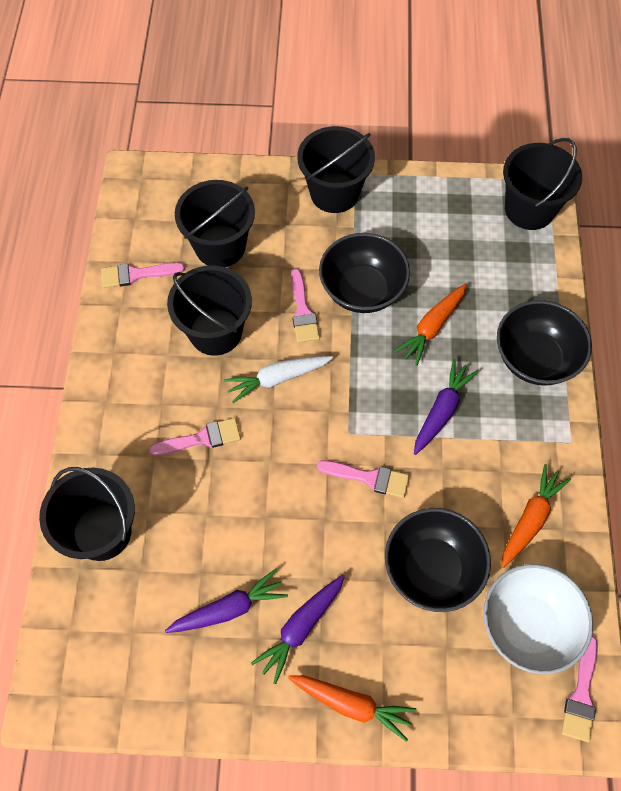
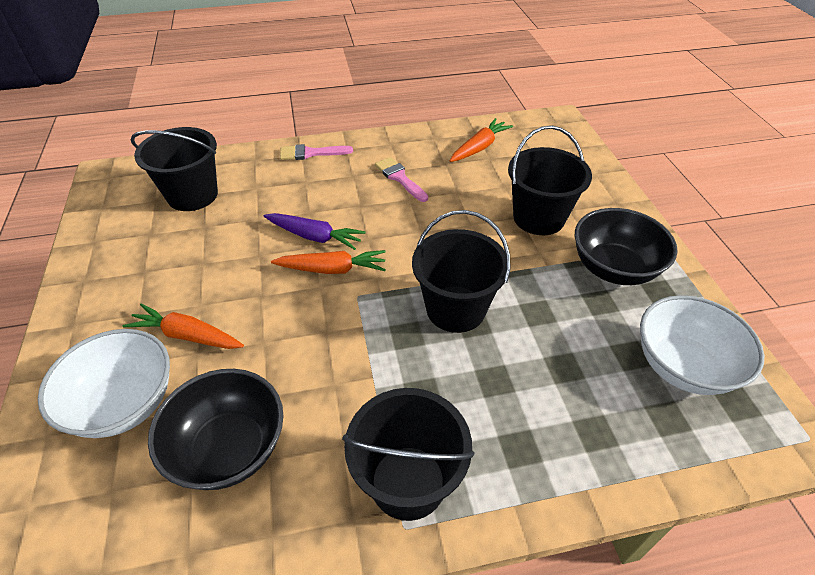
black bowl: [319,233,410,313] [385,508,491,612] [497,300,592,386] = 3 -> [148,369,283,490] [575,208,678,285] = 2
black bucket: [39,467,135,561] [167,266,252,355] [175,180,255,267] [297,126,375,213] [503,138,582,230] = 5 -> [131,127,218,211] [342,388,474,521] [412,210,510,333] [508,126,592,235] = 4
pink brush: [101,263,185,288] [149,418,241,455] [291,269,320,343] [317,460,410,498] [561,636,598,742] = 5 -> [280,144,353,160] [375,157,428,202] = 2
purple carrot: [165,569,288,633] [251,575,345,684] [414,359,478,455] = 3 -> [264,213,365,250] = 1
white bowl: [483,564,593,674] = 1 -> [38,329,170,438] [640,295,764,395] = 2
white carrot: [224,356,333,403] = 1 -> none = 0

